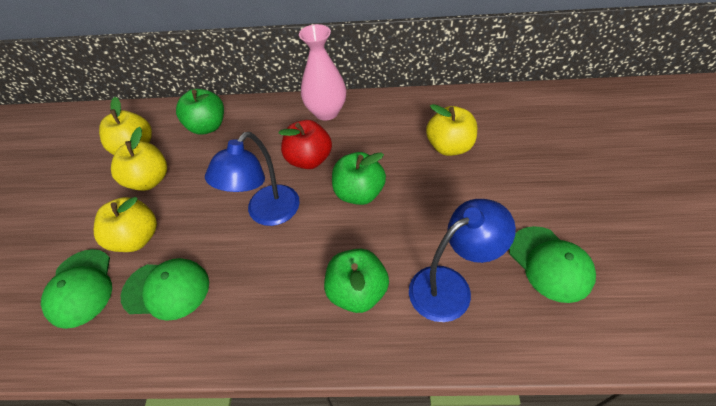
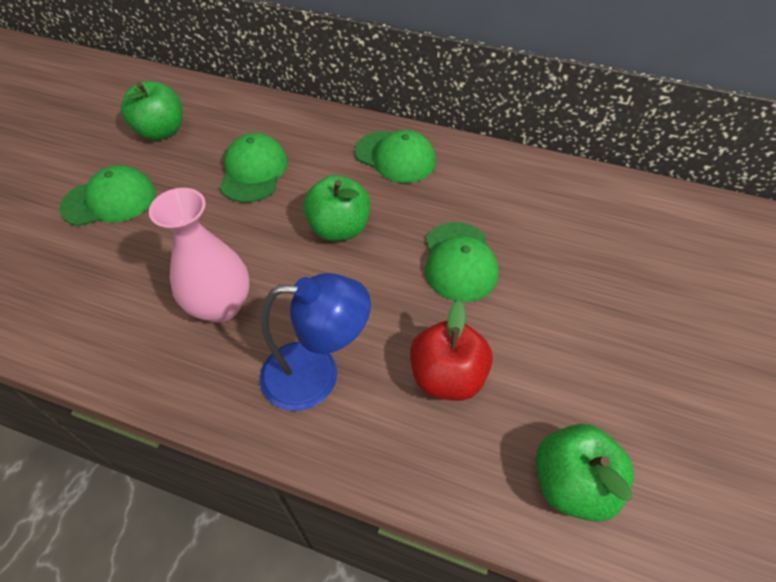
blue lamp: [205,132,300,226] [409,199,516,322] = 2 -> [260,273,371,411] = 1
green cap: [41,249,112,329] [121,258,209,321] [509,226,596,303] = 3 -> [59,165,156,226] [219,133,288,203] [355,130,436,183] [425,222,499,302] = 4
yellow apple: [94,197,157,252] [99,97,152,155] [111,127,167,191] [426,104,477,156] = 4 -> none = 0

